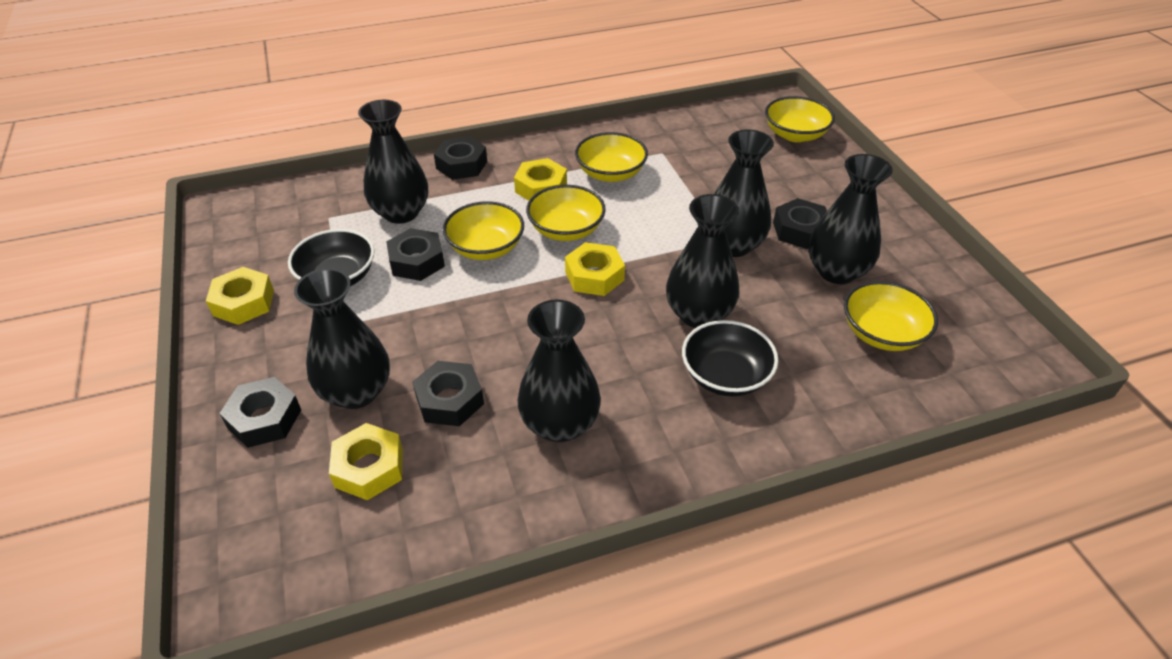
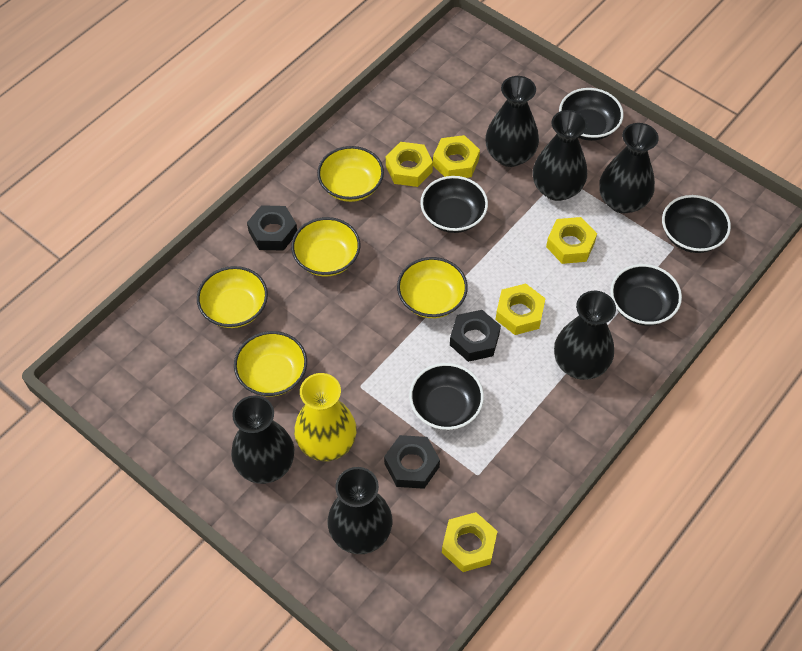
black bowl: [288,229,375,286] [682,320,778,396] = 2 -> [409,363,484,430] [420,176,488,233] [559,88,624,141] [610,264,682,326] [662,195,731,253] = 5
black nut: [219,377,301,448] [386,228,445,281] [412,361,484,426] [434,137,487,180] [773,198,827,249] = 5 -> [247,205,297,251] [384,435,440,489] [450,310,501,362] = 3
yellow nut: [206,267,274,325] [329,423,403,500] [514,158,567,201] [565,242,625,296] = 4 -> [386,142,433,187] [433,135,480,178] [442,512,498,572] [496,284,546,335] [546,217,597,264] = 5
yellow vase: none = 0 -> [294,373,357,461] = 1

